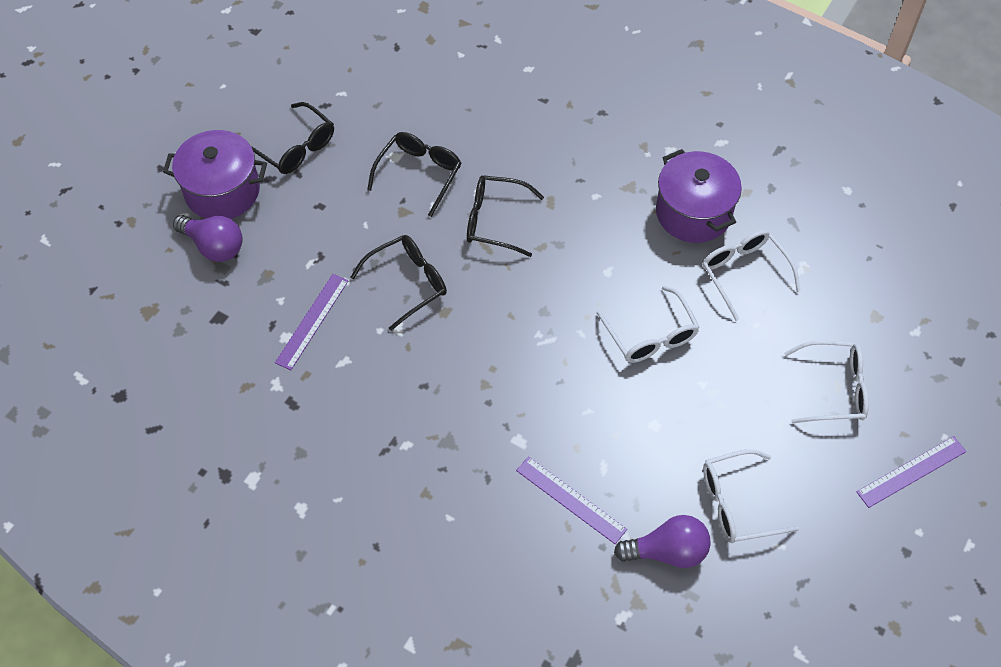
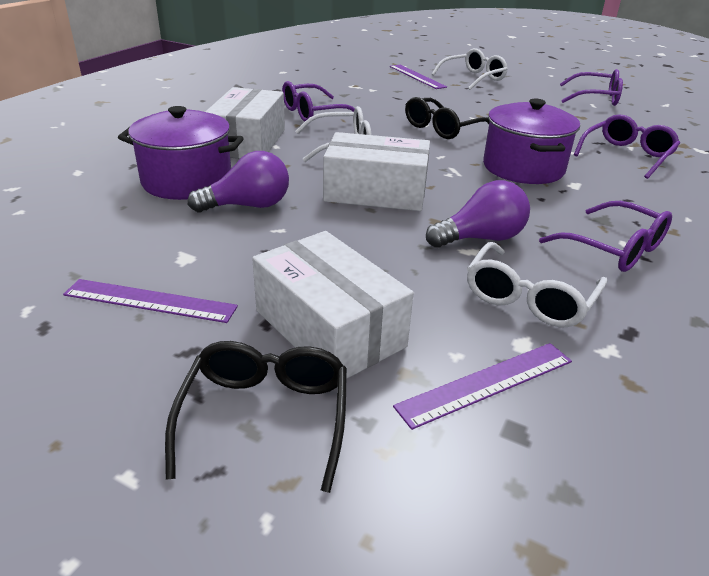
black glasses: [251,102,334,174] [351,235,447,331] [367,132,461,217] [467,175,544,257] = 4 -> [165,341,347,493] [405,97,490,139] = 2
purple glasses: none = 0 -> [282,81,355,122] [539,201,672,272] [560,69,623,106] [574,114,680,179] = 4
white box: none = 0 -> [205,87,285,159] [252,231,413,379] [323,132,430,211] = 3
white glasses: [597,286,700,363] [702,230,801,321] [703,450,799,543] [784,340,869,424] = 4 -> [295,106,372,162] [431,48,508,90] [467,242,607,327] = 3

